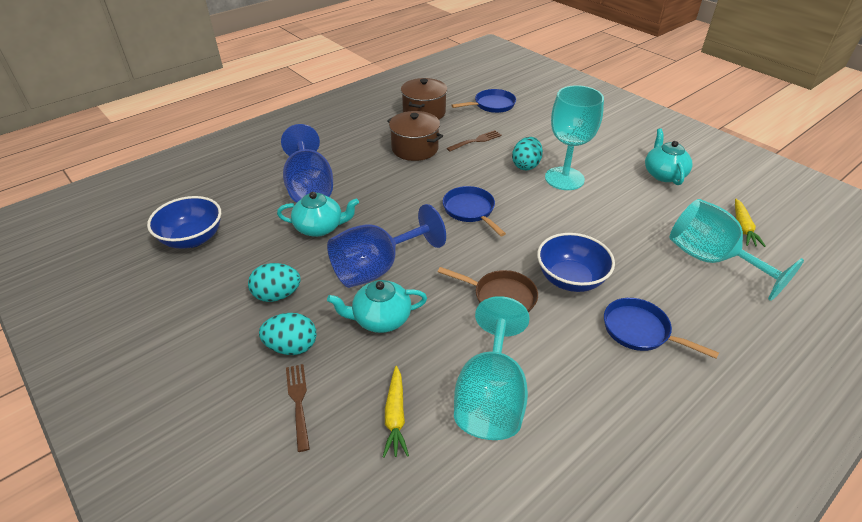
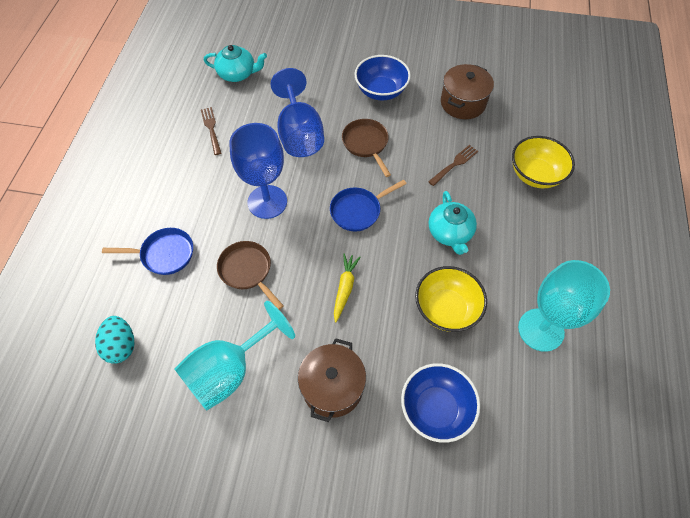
blue pan: [443,186,506,236] [451,89,516,113] [604,298,719,359] = 3 -> [102,228,193,275] [330,179,407,232] = 2
brown pan: [438,267,538,313] = 1 -> [217,241,284,310] [342,119,391,177] = 2
turquoise egg: [248,263,301,302] [259,313,316,355] [512,137,543,171] = 3 -> [95,316,135,364] = 1
turquoise goblet: [454,296,529,440] [545,85,604,190] [670,199,804,301] = 3 -> [174,301,295,411] [518,260,610,352] = 2
turquoise teapot: [277,192,359,237] [327,280,427,333] [645,128,693,185] = 3 -> [204,45,267,82] [429,191,477,255] = 2
yellow bowl: none = 0 -> [415,266,487,332] [512,136,575,188] = 2
yellow carrot: [383,366,409,458] [735,198,766,247] = 2 -> [334,254,360,323] = 1

